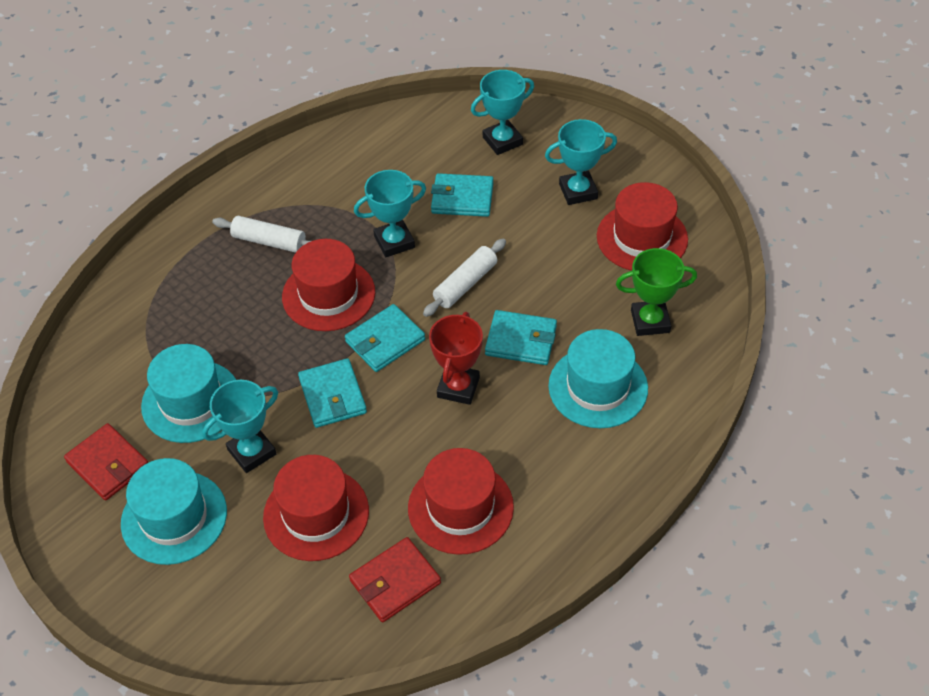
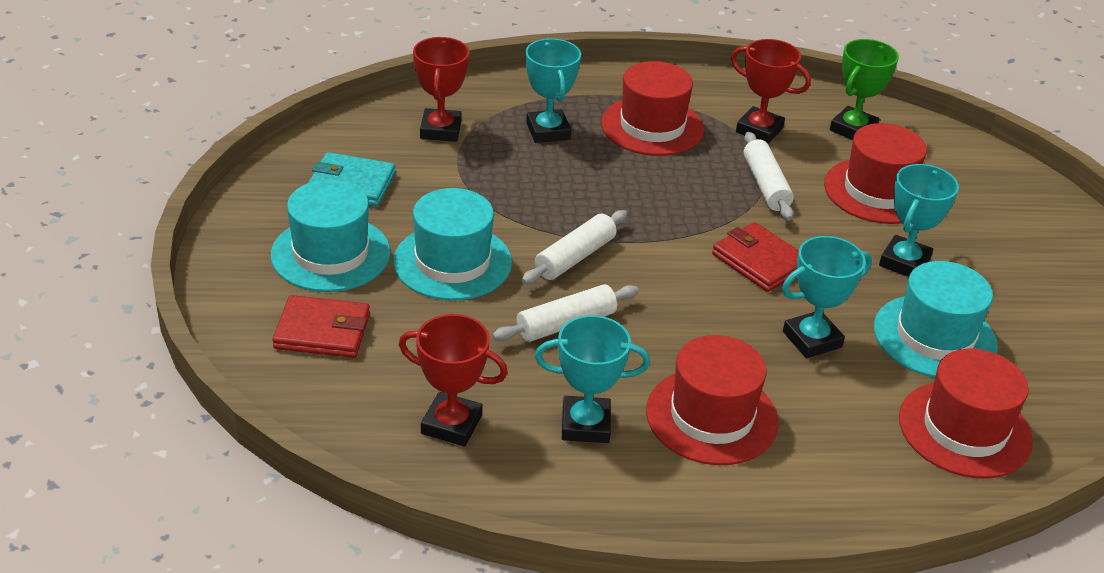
red trophy: [429,312,483,405] = 1 -> [399,314,508,447] [413,37,469,142] [731,39,811,144] = 3
turquoise wallet: [298,358,367,428] [345,304,425,372] [431,173,493,217] [485,310,557,365] = 4 -> [308,152,395,206] = 1
white rolling pin: [212,216,311,253] [423,239,506,317] = 2 -> [492,284,639,342] [522,210,627,285] [743,132,794,221] = 3

